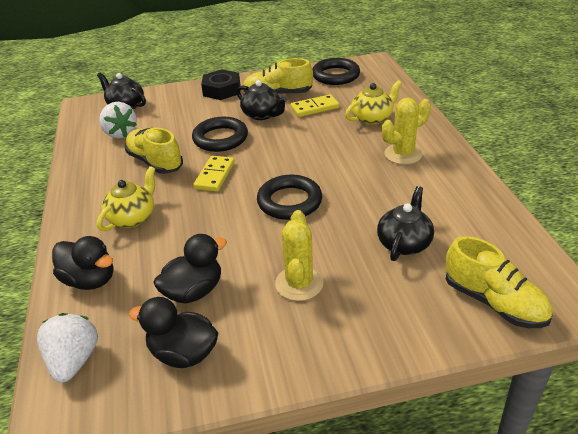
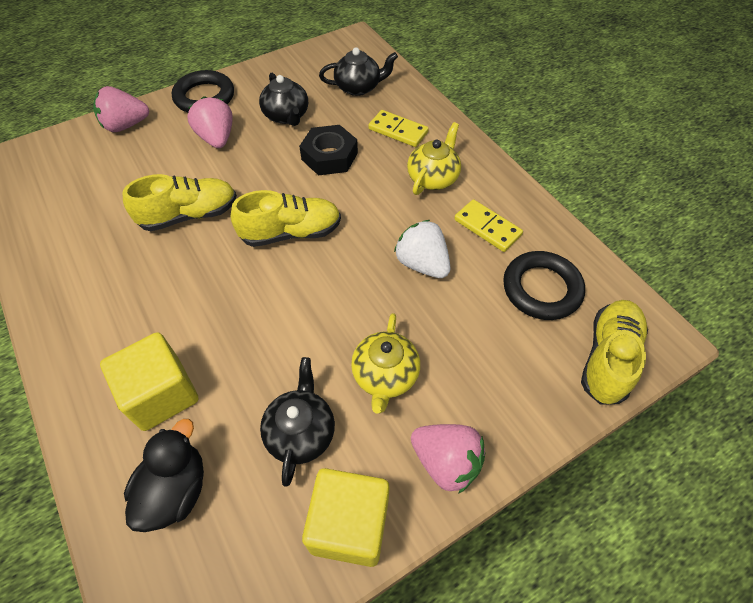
black duck: [52,236,113,290] [129,297,218,368] [153,234,227,303] = 3 -> [124,419,204,532] = 1
black ring: [192,117,248,152] [257,175,322,220] [312,58,360,85] = 3 -> [172,70,234,112] [503,251,585,320] = 2
pink strawberry: none = 0 -> [93,86,149,132] [187,96,232,148] [411,424,485,494] = 3
white strawberry: [37,313,98,383] [99,102,137,138] = 2 -> [394,220,450,278] = 1
yellow cactus: [275,210,324,301] [382,98,431,165] = 2 -> none = 0
yellow cube: none = 0 -> [100,332,199,431] [302,468,390,567] = 2

